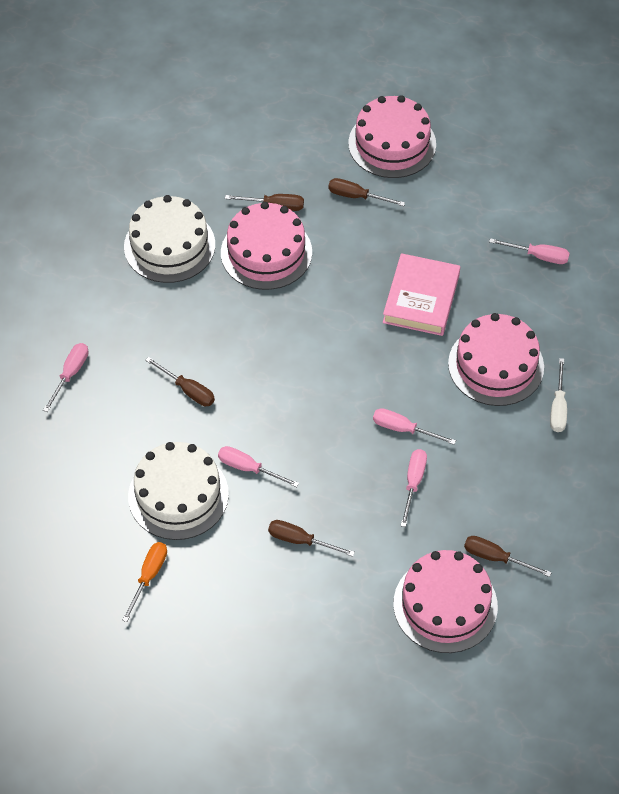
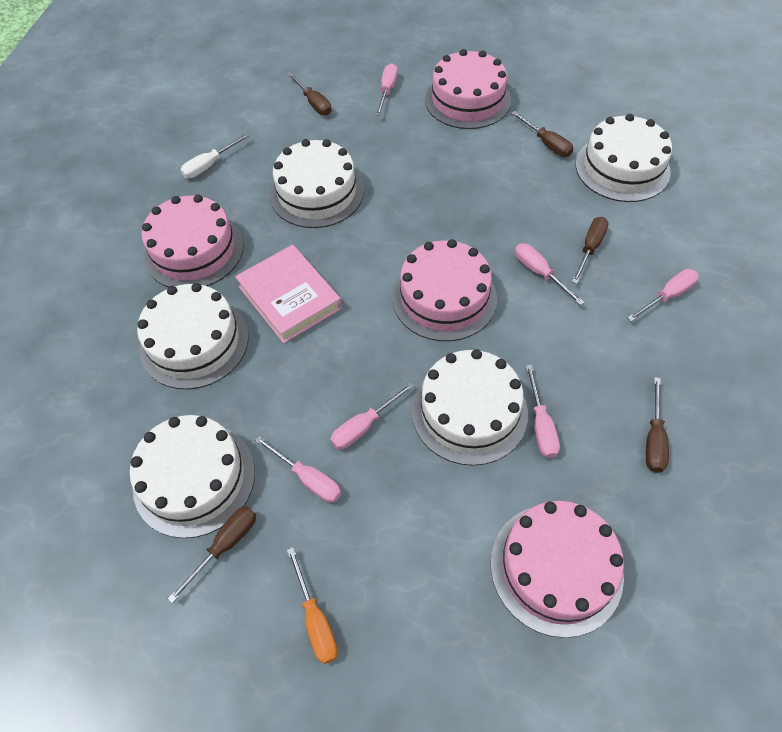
pink screwdriver: [43,343,88,412] [218,446,299,487] [373,408,456,445] [400,449,427,527] [489,238,570,264] = 5 -> [255,436,341,503] [330,382,414,449] [376,63,398,116] [515,243,585,305] [526,365,560,458] [628,269,699,322] = 6
white cake: [124,195,215,283] [128,442,229,540] = 2 -> [130,415,255,538] [137,283,249,389] [270,139,364,228] [412,349,528,466] [576,114,672,202] = 5

